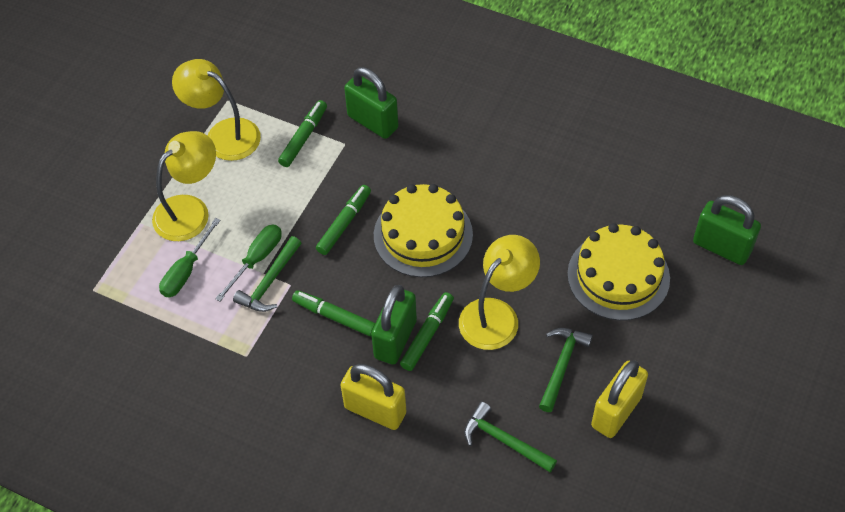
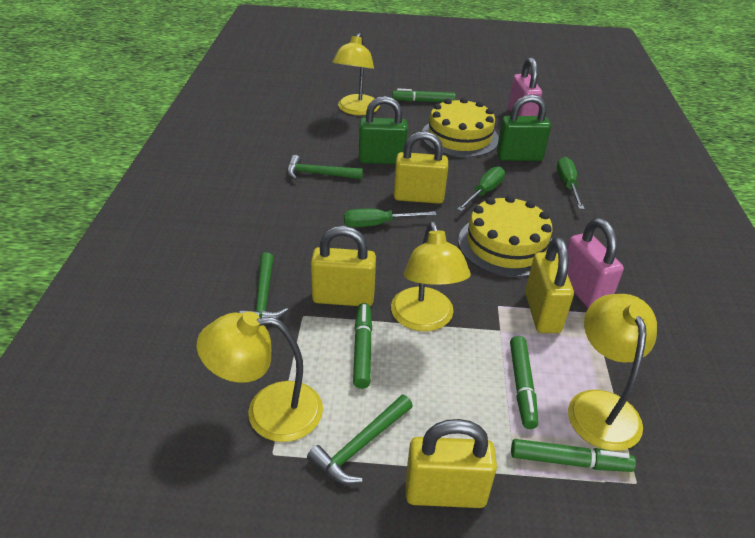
green padlock: [344,67,399,139] [371,285,417,365] [693,195,761,265] = 3 -> [359,96,408,164] [497,94,551,161] = 2
green screwdriver: [159,218,221,298] [215,224,282,301] = 2 -> [344,209,436,227] [457,166,505,212] [557,157,584,209] = 3
pink padlock: none = 0 -> [508,57,542,116] [567,218,624,309] = 2
yellow lamp: [152,131,216,241] [172,59,261,161] [459,235,540,350] = 3 -> [197,311,323,442] [332,33,380,115] [391,221,471,331] [568,294,657,451] = 4
yellow padlock: [341,364,406,430] [591,360,648,438] = 2 -> [311,226,376,306] [394,131,448,204] [406,419,497,508] [525,237,574,333] = 4

